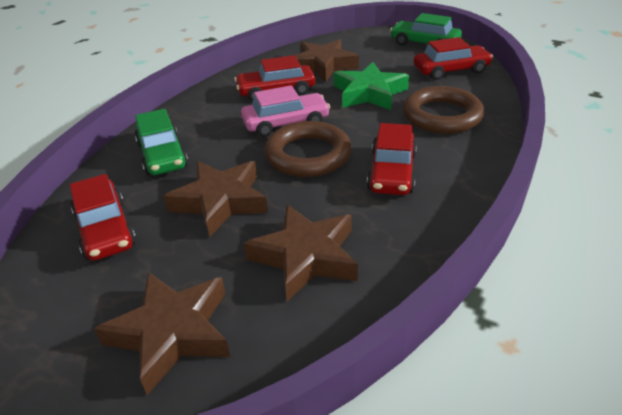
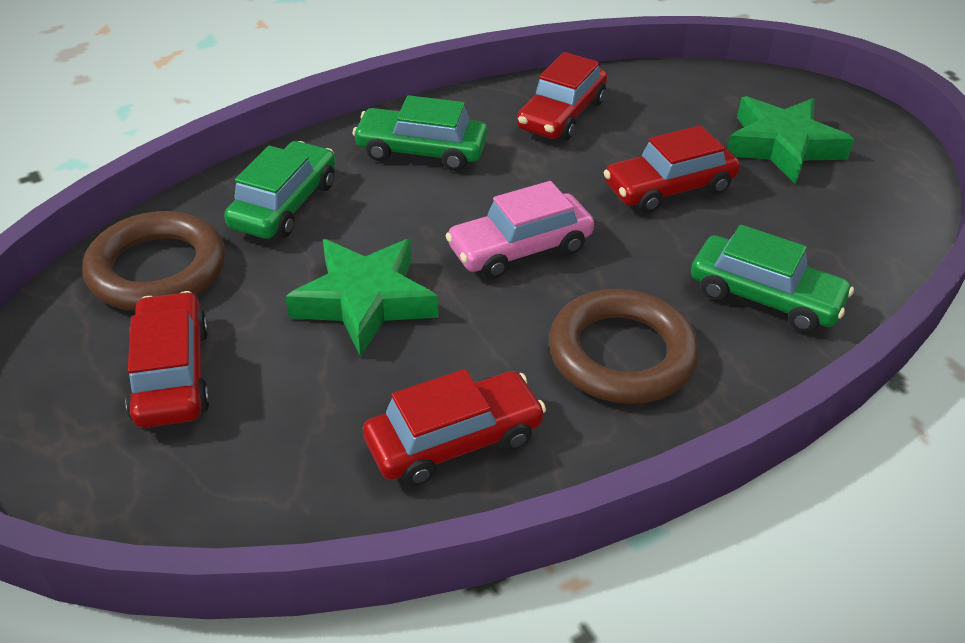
brown star: [94,272,230,395] [163,161,268,237] [244,205,358,301] [295,39,359,82] = 4 -> none = 0
green car: [135,109,188,175] [390,13,462,45] = 2 -> [224,141,335,239] [352,95,488,171] [691,225,854,332] = 3
green star: [334,62,409,110] = 1 -> [285,239,438,357] [727,96,854,184] = 2

